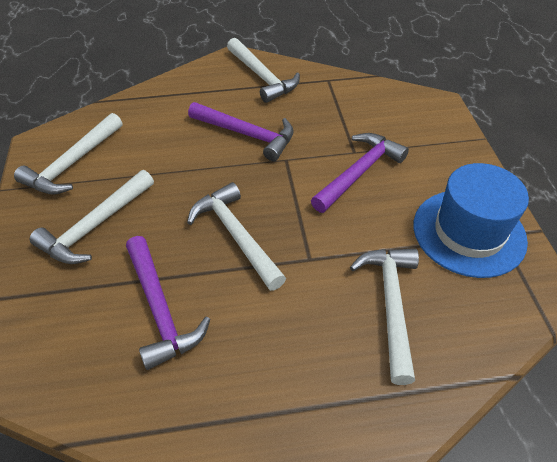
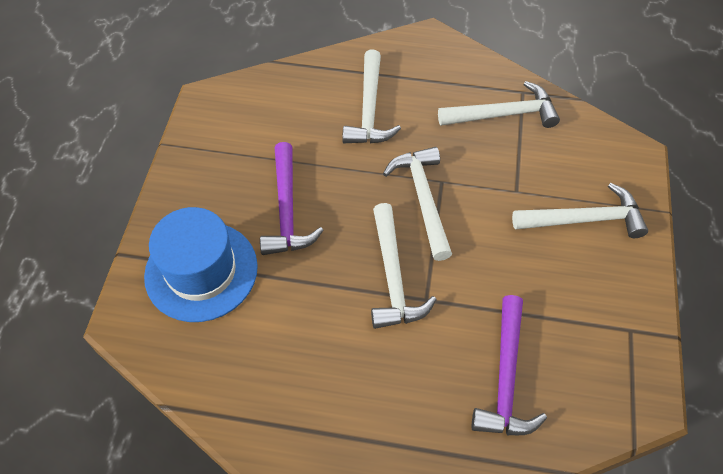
purple hammer: [126,236,210,370] [188,102,294,161] [311,133,409,213] = 3 -> [260,142,324,255] [472,295,547,435] = 2

